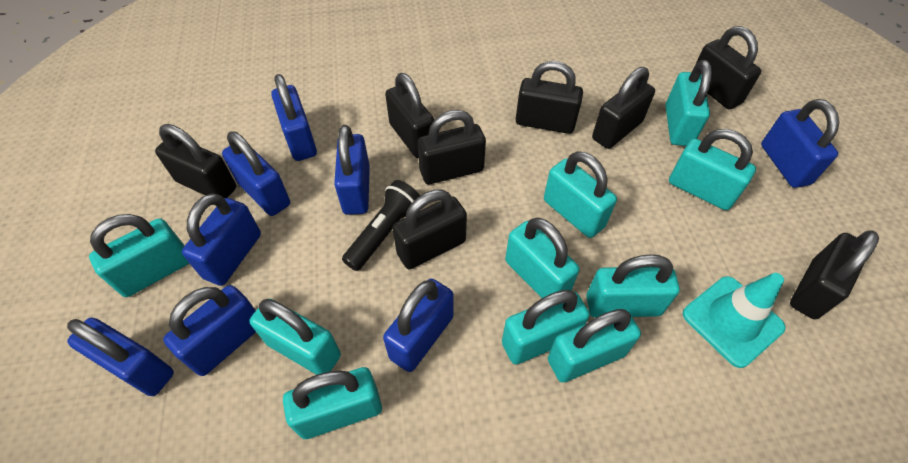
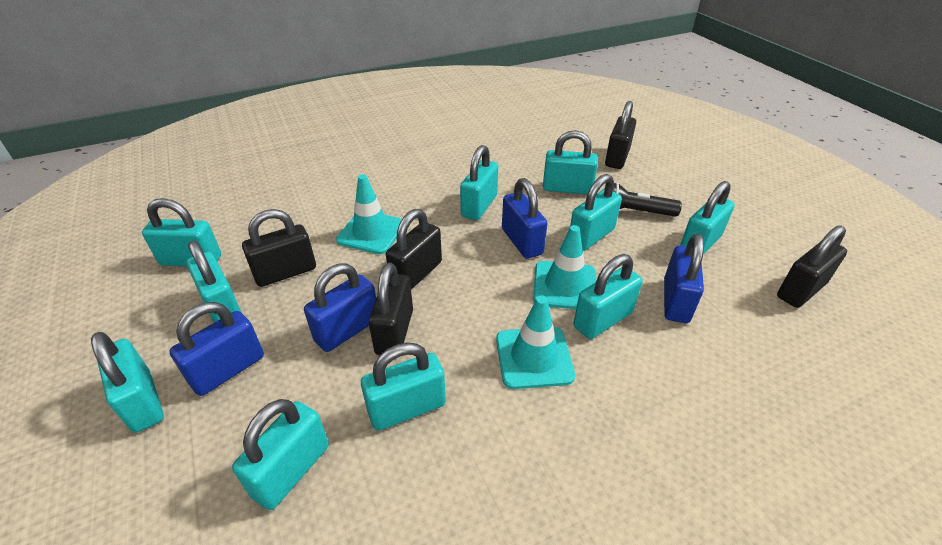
black padlock: [155,124,236,198] [385,73,434,158] [392,190,467,269] [417,110,486,184] [516,61,583,134] [592,67,655,149] [694,26,761,109] [790,230,879,319] = 8 -> [242,209,316,287] [369,263,413,355] [386,209,442,290] [605,101,636,169] [777,225,847,308] = 5
blue padlock: [67,317,174,396] [163,285,256,376] [182,193,261,286] [222,131,290,216] [271,74,317,161] [334,125,370,215] [383,279,454,372] [761,99,839,188] = 8 -> [169,302,264,396] [304,263,376,352] [502,178,547,259] [664,234,704,323] = 4
turquoise traffic cone: [683,273,786,368] = 1 -> [336,174,402,254] [496,295,575,389] [533,225,596,309] = 3

